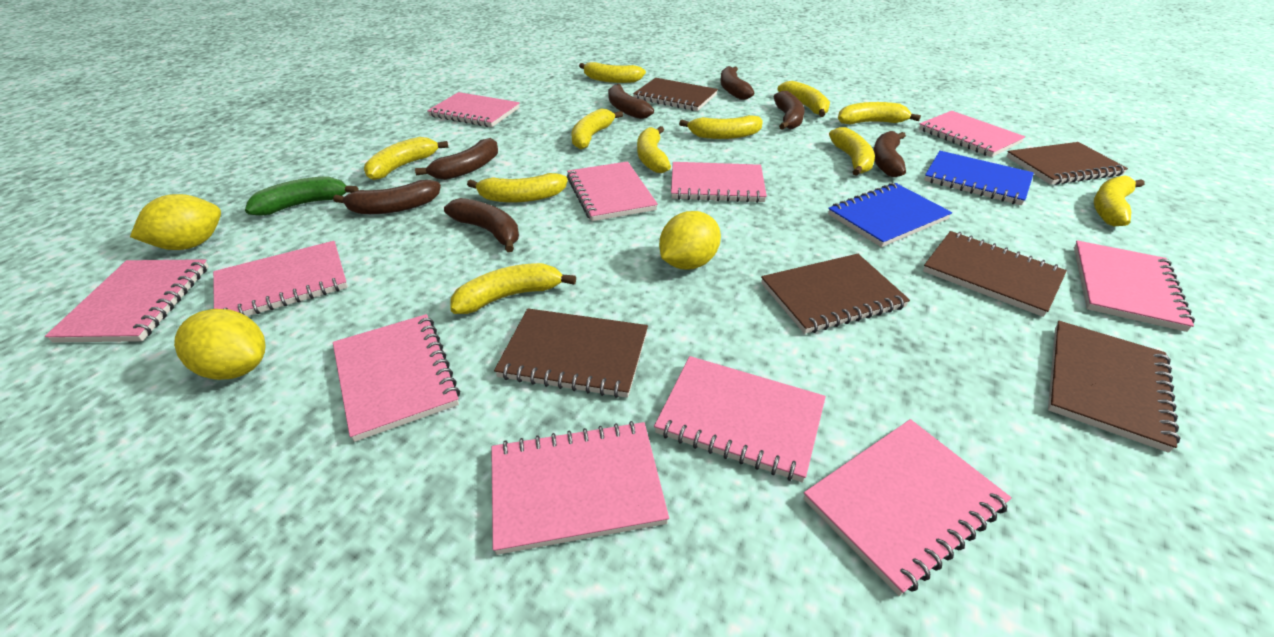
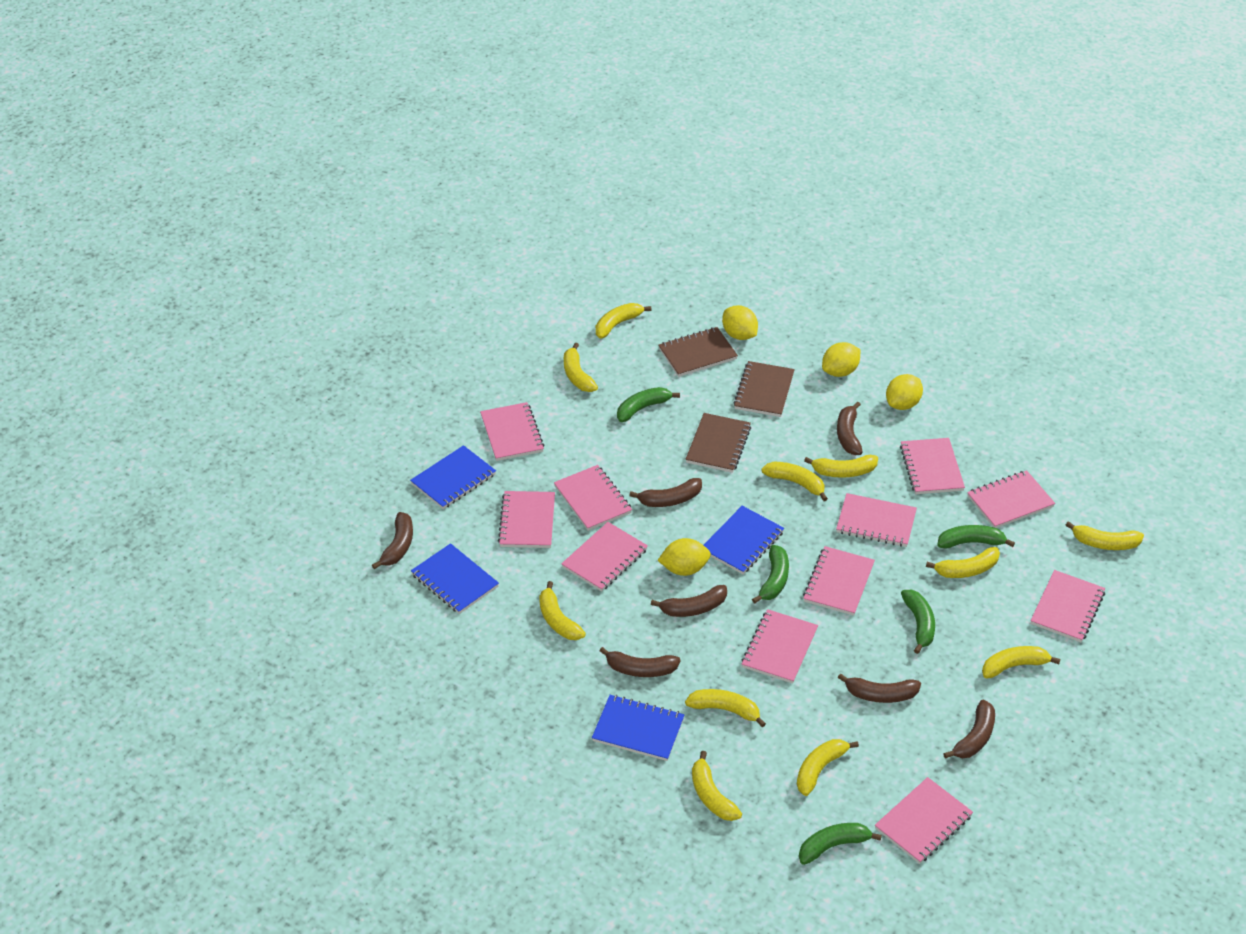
blue notebook: [828,183,952,247] [924,151,1034,205] = 2 -> [410,445,496,509] [411,543,499,614] [592,695,685,761] [704,506,784,574] = 4
brown notebook: [494,308,648,398] [633,78,718,111] [761,254,910,334] [923,231,1067,317] [1006,142,1128,185] [1048,321,1180,453] = 6 -> [659,327,738,377] [685,413,751,473] [733,361,795,417] = 3
green banana: [245,176,358,216] = 1 -> [617,387,680,422] [752,545,789,604] [799,823,882,865] [901,590,935,654] [937,525,1015,549] = 5
yellow lemon: [130,194,221,250] [174,309,266,380] [659,211,721,270] = 3 -> [657,538,711,576] [722,305,758,340] [822,342,860,377] [886,374,923,410] = 4

